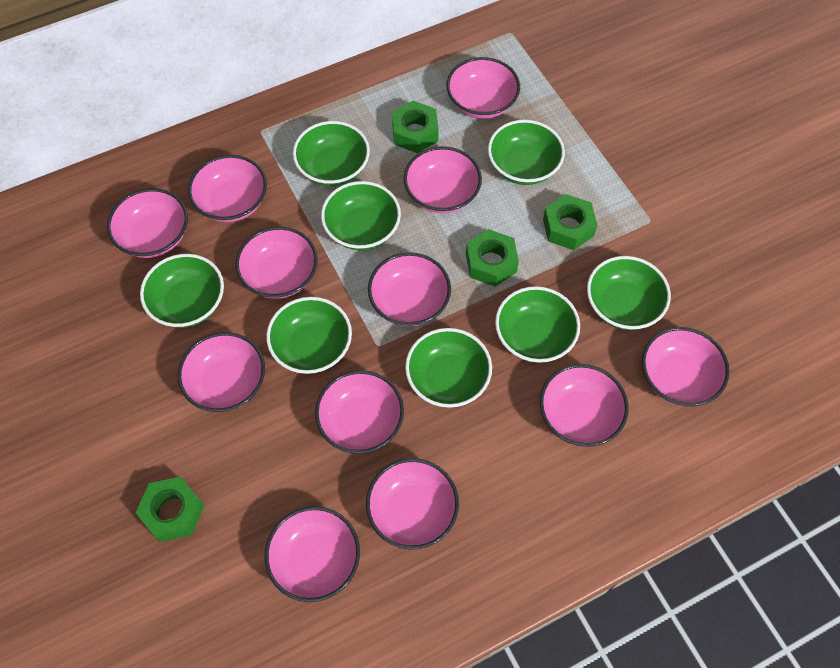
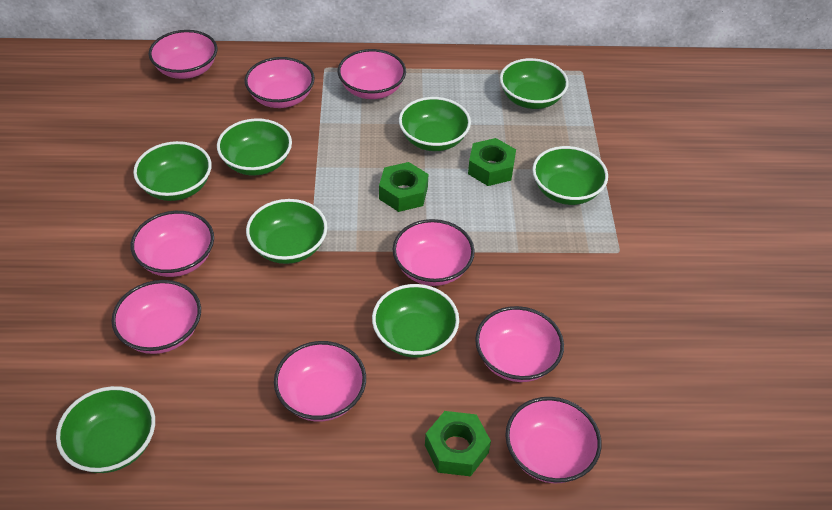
green nut: [136,477,204,542] [392,101,439,153] [466,229,519,287] [543,194,597,250] = 4 -> [379,162,429,212] [425,411,491,476] [468,138,516,186] = 3
pink bowl: [107,188,188,258] [178,332,265,412] [188,155,267,222] [235,227,318,299] [265,506,360,602] [315,370,404,454] [366,458,459,549] [368,252,451,327] [404,146,482,213] [446,57,520,119] [540,364,629,447] [642,327,730,406] = 12 -> [112,280,201,354] [131,211,214,277] [149,30,217,79] [244,57,315,108] [274,341,366,422] [338,49,406,99] [393,219,475,286] [475,306,564,382] [505,397,601,483] = 9

